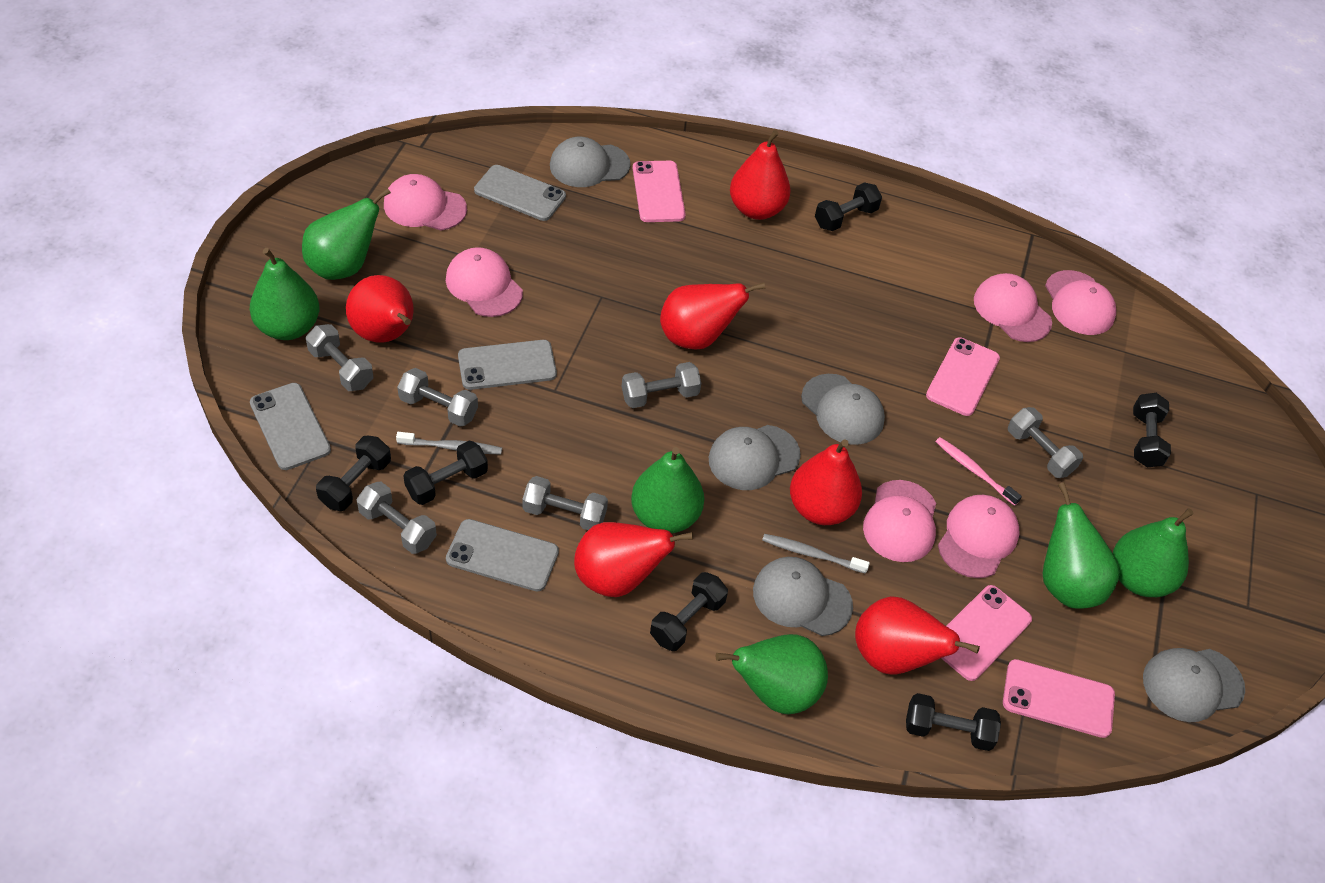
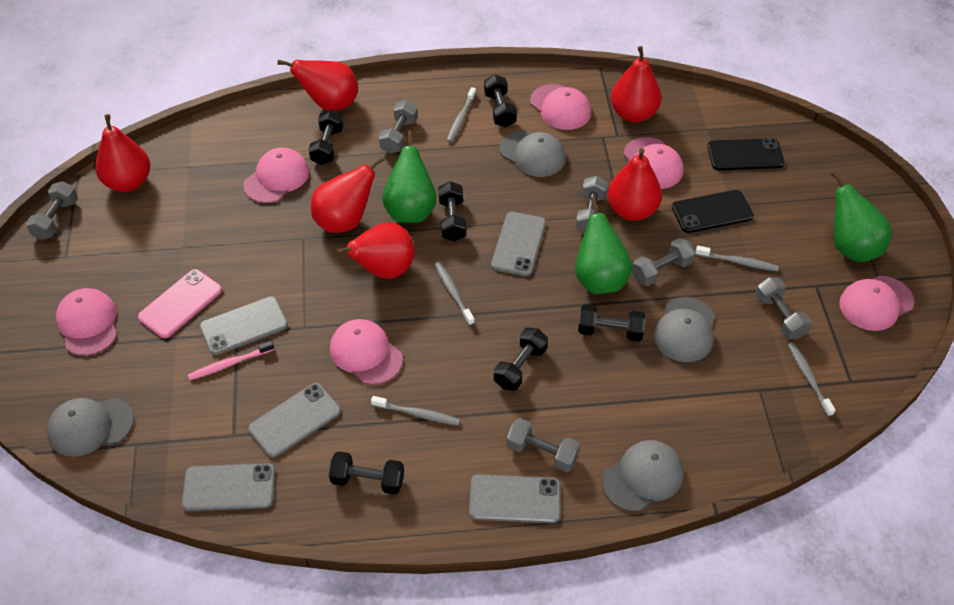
black phone: none = 0 -> [672,190,754,233] [707,138,785,170] = 2
green pear: [250,248,320,340] [302,188,391,280] [631,447,704,533] [715,634,828,714] [1043,482,1120,609] [1113,508,1194,597] = 6 -> [382,130,437,223] [575,197,632,294] [831,171,892,262] = 3
grey cap: [550,137,630,187] [709,425,801,490] [753,557,853,636] [801,374,885,445] [1143,648,1245,722] = 5 -> [47,398,134,457] [500,130,566,177] [602,440,684,512] [654,297,715,362] = 4
grey phone: [250,383,331,470] [446,519,559,591] [458,340,557,390] [474,165,566,221] = 4 -> [181,463,275,511] [200,296,288,355] [248,383,341,458] [469,474,561,523] [491,212,546,276] = 5
grey toothbrush: [396,432,502,455] [762,534,870,574] = 2 -> [371,396,460,425] [434,262,475,326] [446,87,476,142] [696,246,779,271] [787,342,836,416] = 5
pink phone: [633,161,686,222] [926,337,1000,416] [941,585,1032,681] [1003,659,1115,738] = 4 -> [138,269,222,338] = 1

